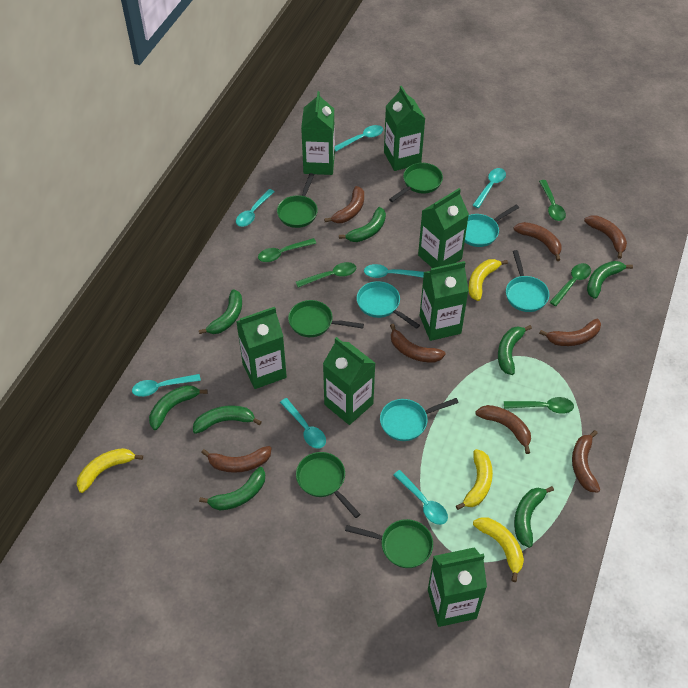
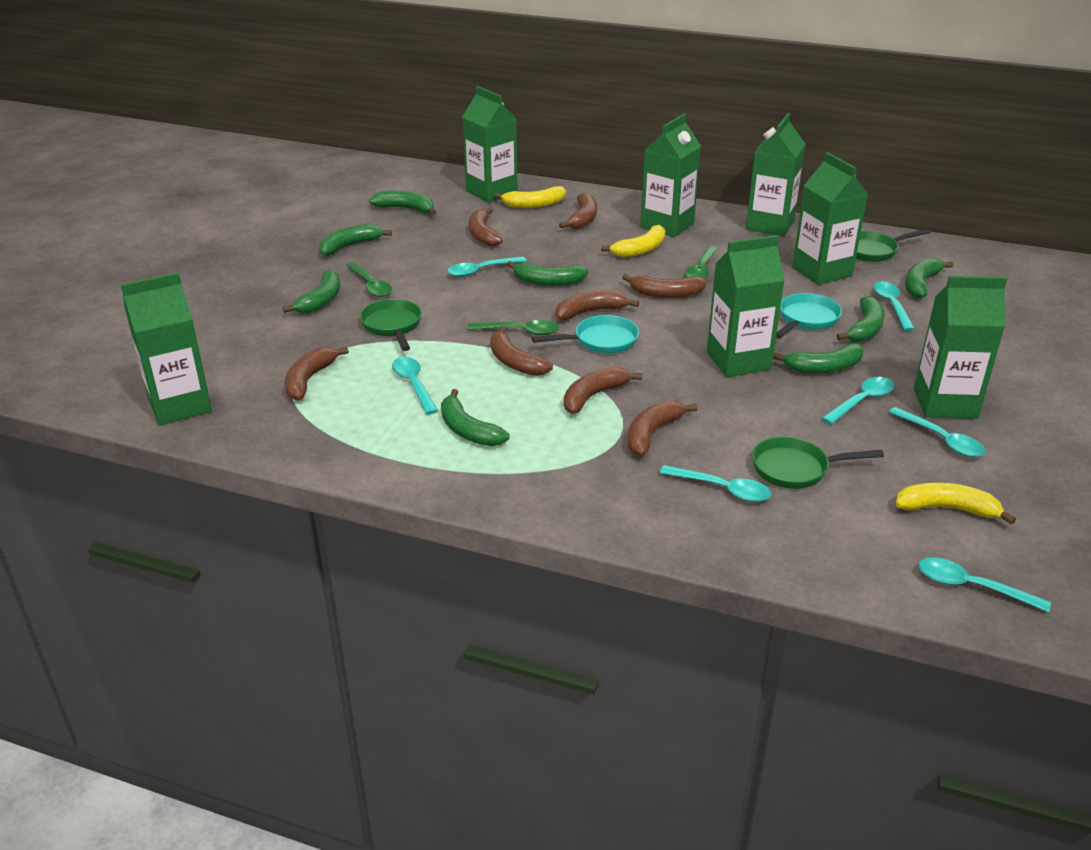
green pan: [277,173,318,228] [288,300,364,337] [296,452,361,518] [345,519,433,568] [389,163,443,202] = 5 -> [359,299,422,351] [752,437,884,489] [856,229,931,262] = 3
green spoon: [258,238,316,262] [296,262,356,287] [504,397,574,414] [539,180,566,221] [550,263,591,306] = 5 -> [346,262,392,297] [467,320,559,335] [684,247,717,279] = 3
turquoise pan: [357,281,420,329] [380,398,459,441] [465,204,519,247] [506,250,549,312] = 4 -> [532,315,639,354] [776,293,842,338] = 2
yellow banana: [77,448,143,493] [456,449,493,510] [468,259,508,301] [473,517,524,582] = 4 -> [494,186,566,208] [601,225,665,257] [896,483,1016,525] = 3

